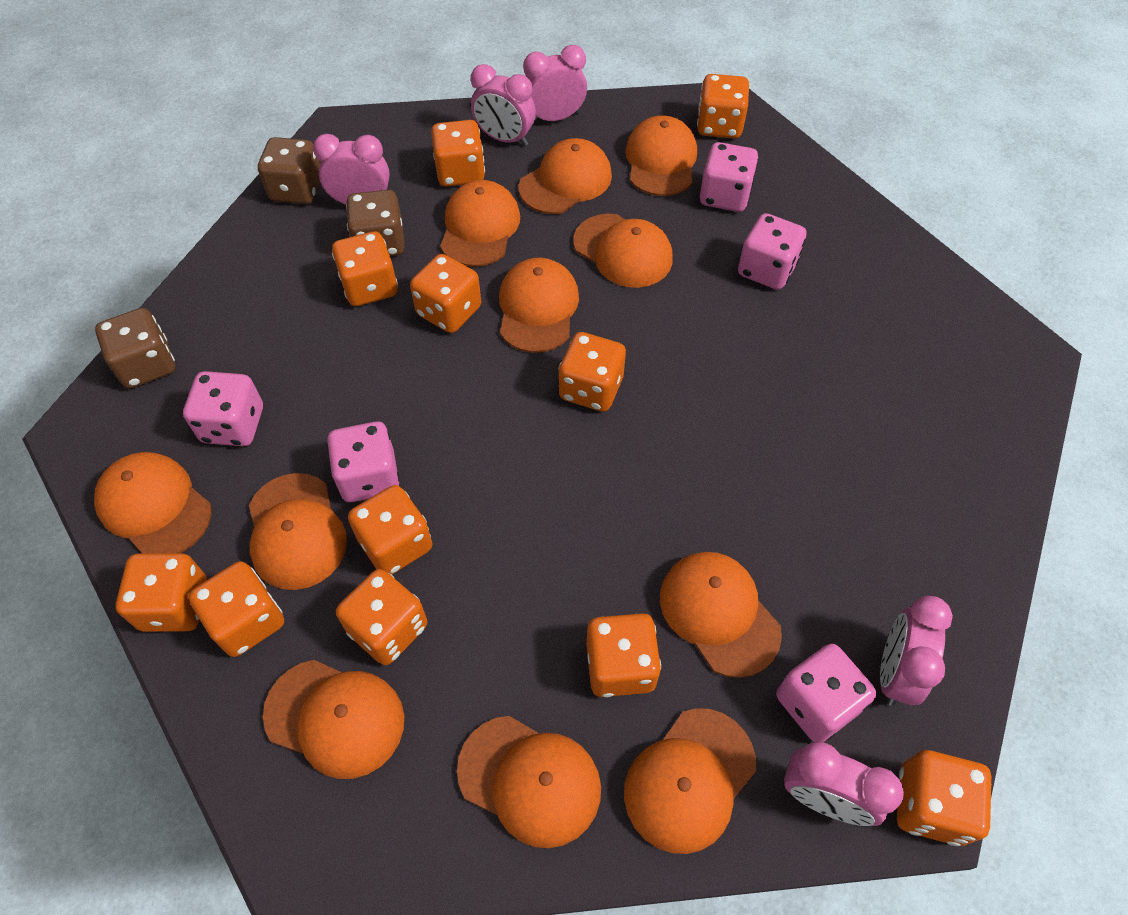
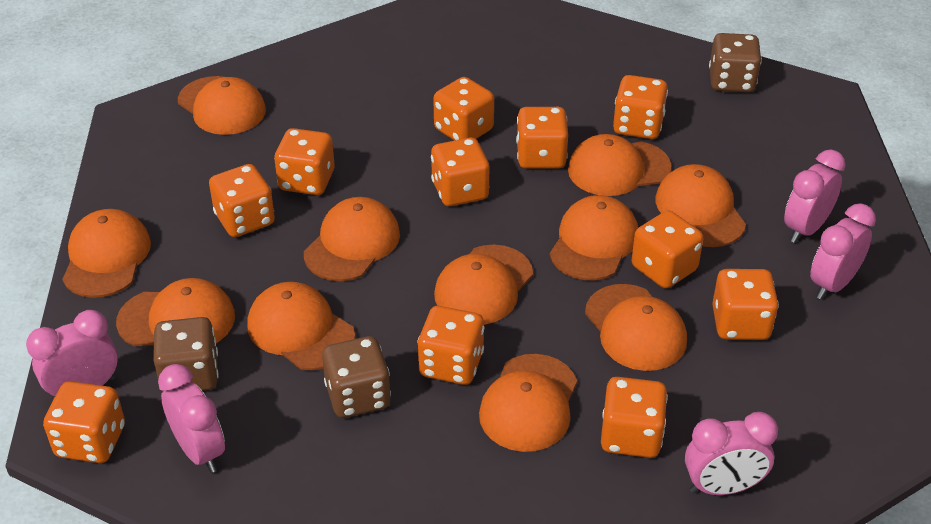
pink dice: [183,371,263,446] [327,421,400,502] [700,142,758,212] [738,213,807,290] [776,644,876,742] = 5 -> none = 0

